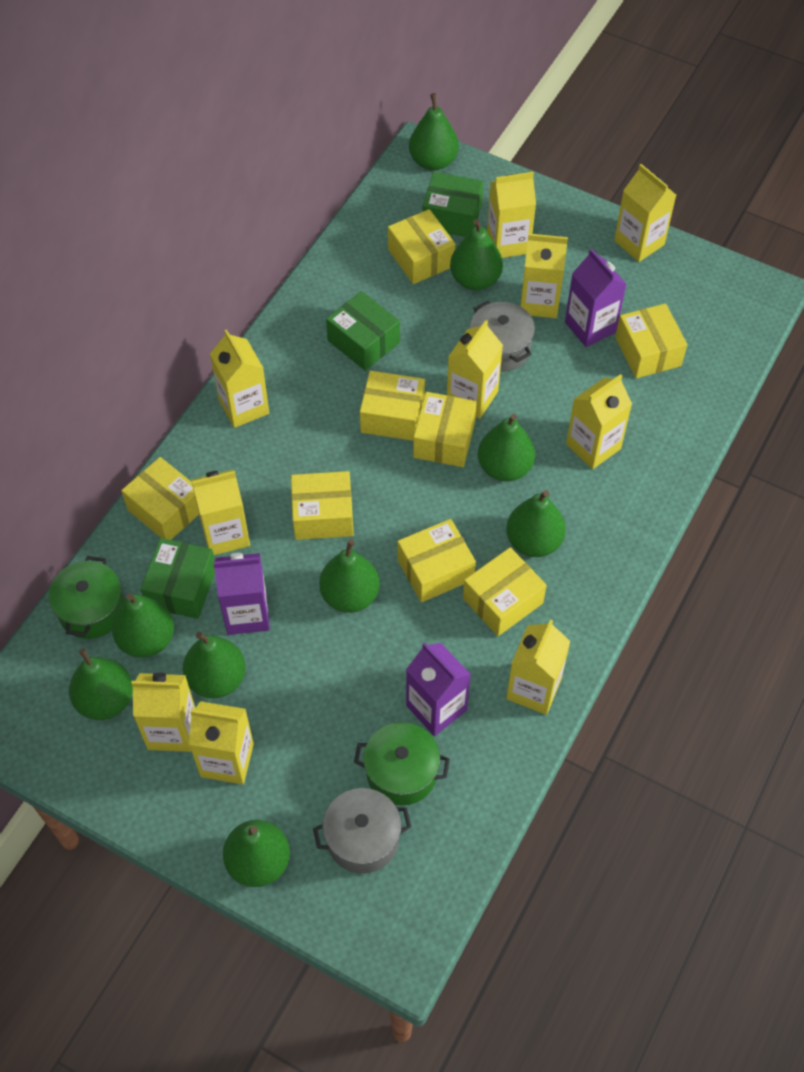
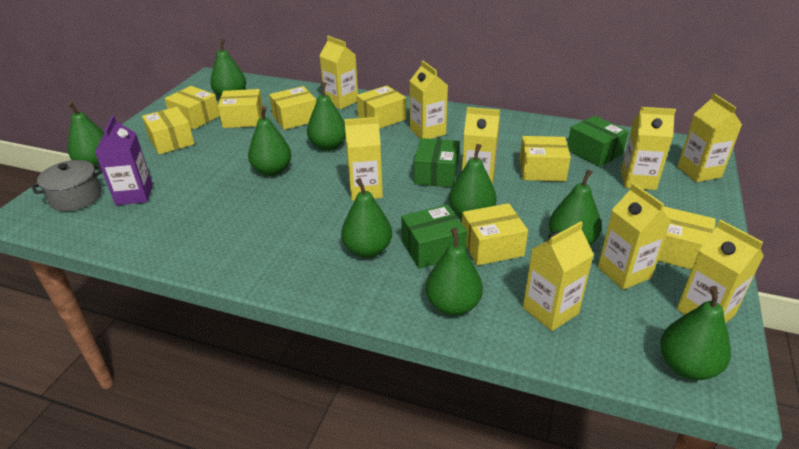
green pot: [49,556,125,639] [354,722,450,806] = 2 -> none = 0
grey pot: [313,788,411,874] [470,301,535,372] = 2 -> [31,160,102,211] = 1
purple carton: [213,553,270,635] [406,643,471,736] [565,249,627,347] = 3 -> [95,116,153,205] = 1
yellow carton: [131,672,195,752] [189,701,254,784] [191,470,250,555] [210,329,269,428] [447,320,503,419] [487,172,536,258] [506,619,571,715] [520,233,568,318] [566,374,632,469] [614,164,676,262] = 10 -> [320,36,358,109] [344,117,383,201] [410,60,448,139] [462,107,500,185] [523,221,594,331] [598,183,671,290] [621,107,676,190] [677,93,742,182] [677,220,764,323] = 9

